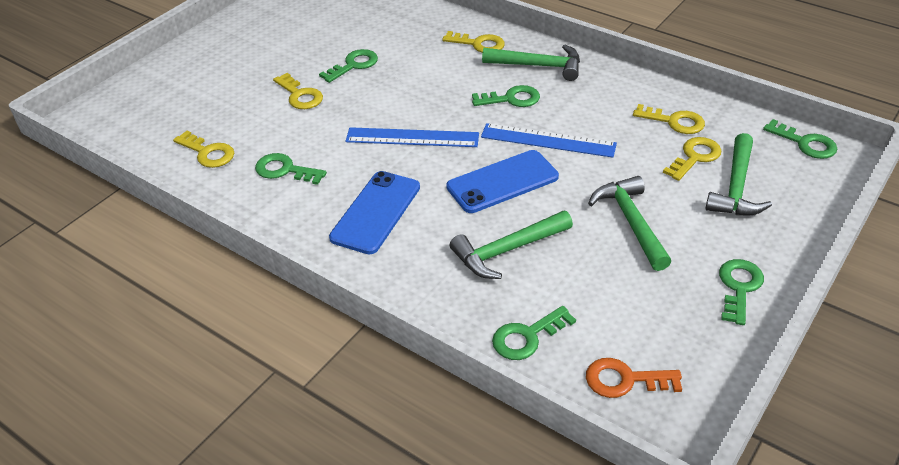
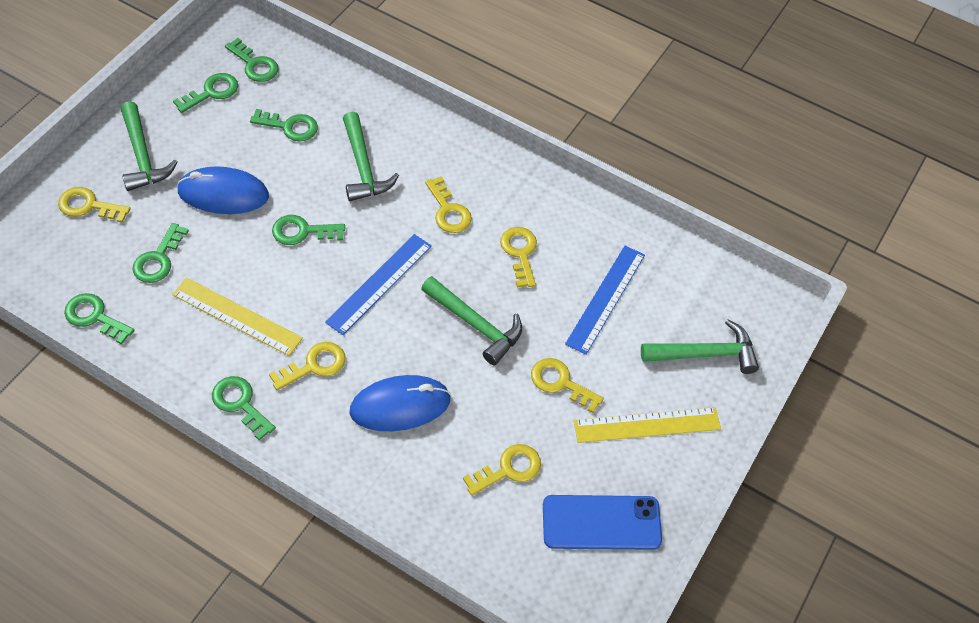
blue mouse: none = 0 -> [177,166,269,214] [349,375,451,431] = 2
blue phone: [329,171,420,254] [446,150,559,213] = 2 -> [543,495,662,550] = 1
green key: [255,153,327,185] [319,49,378,83] [472,85,540,107] [492,306,576,360] [719,259,764,325] [763,119,837,159] = 6 -> [64,293,135,344] [133,223,189,283] [173,73,238,113] [212,376,276,440] [225,38,279,82] [250,109,318,142] [272,215,345,245] = 7
orange key: [586,358,682,398] = 1 -> none = 0
yellow key: [173,131,234,168] [273,73,323,109] [442,31,505,53] [633,104,705,134] [663,137,721,181] = 5 -> [58,187,131,223] [269,342,346,390] [425,176,472,233] [463,444,541,496] [500,227,537,288] [531,358,604,413] = 6
yellow ruler: none = 0 -> [172,278,303,356] [574,407,721,443] = 2

